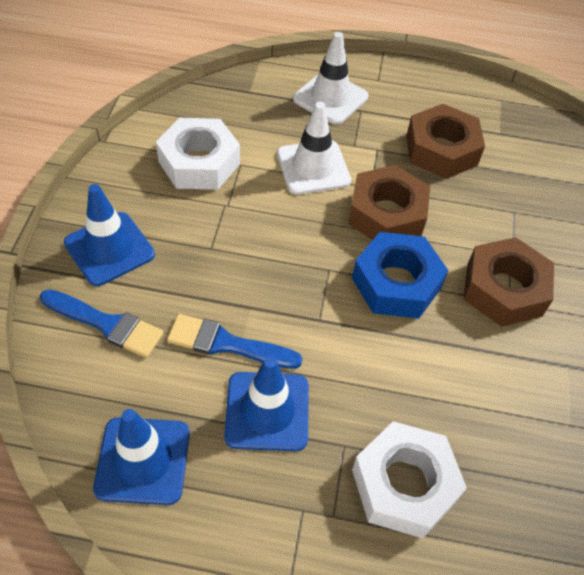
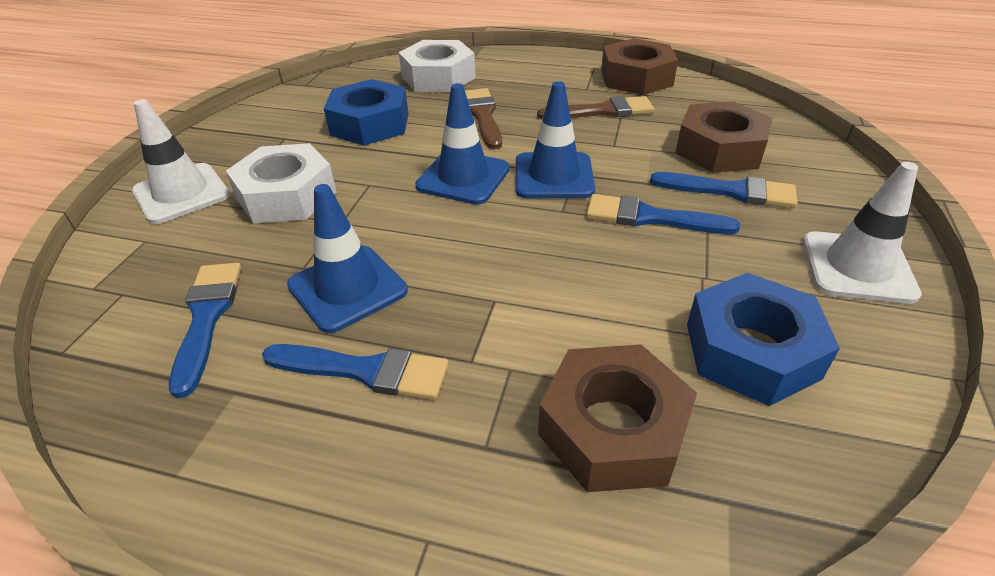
blue brush: [40,289,164,358] [167,314,302,369] = 2 -> [169,263,241,398] [262,344,449,400] [586,194,740,234] [650,172,798,208] = 4
blue nut: [352,232,449,318] = 1 -> [324,79,409,146] [687,273,840,406] = 2
brown brush: none = 0 -> [465,88,502,149] [537,96,654,120] = 2

